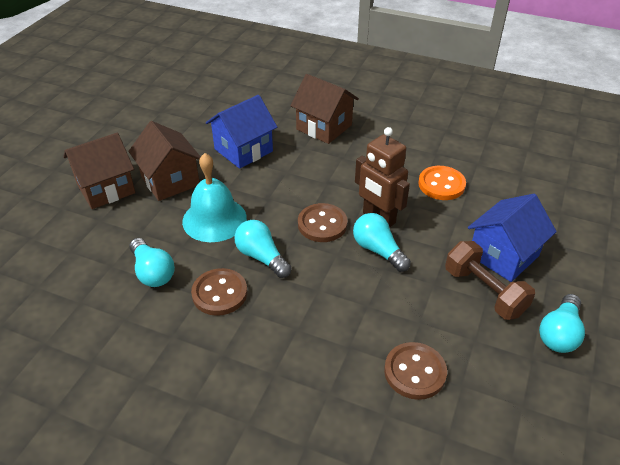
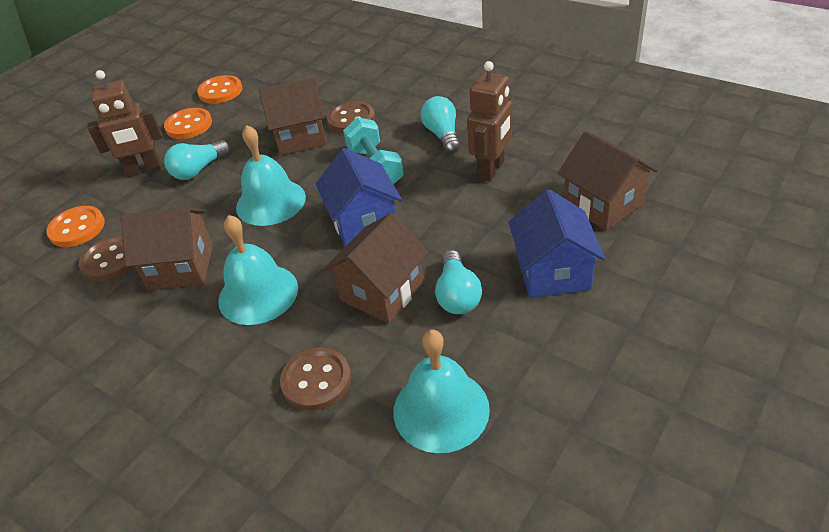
brown dumbbell: [445,241,535,320] = 1 -> none = 0
brown house: [63,133,135,209] [128,121,201,201] [290,74,359,144] = 3 -> [121,208,213,290] [259,78,327,155] [323,213,429,323] [558,131,658,231] = 4
brown robot: [355,127,410,228] = 1 -> [87,70,162,177] [467,61,512,182] = 2
orange button: [418,166,466,200] = 1 -> [47,206,105,247] [164,108,212,139] [197,75,242,104] = 3
turquoise bell: [182,153,247,242] = 1 -> [218,215,298,325] [236,125,306,226] [393,330,490,453] = 3
turquoise dumbbell: none = 0 -> [343,117,404,184] = 1
turquoise light bulb: [129,238,175,287] [234,220,291,278] [353,213,411,272] [539,294,585,353] = 4 -> [164,140,230,180] [421,96,460,154] [435,250,482,314] = 3

